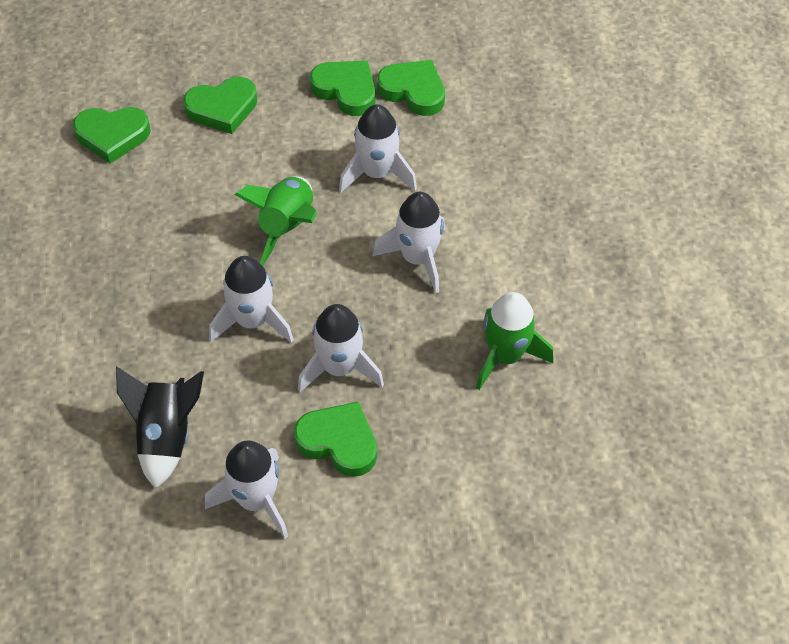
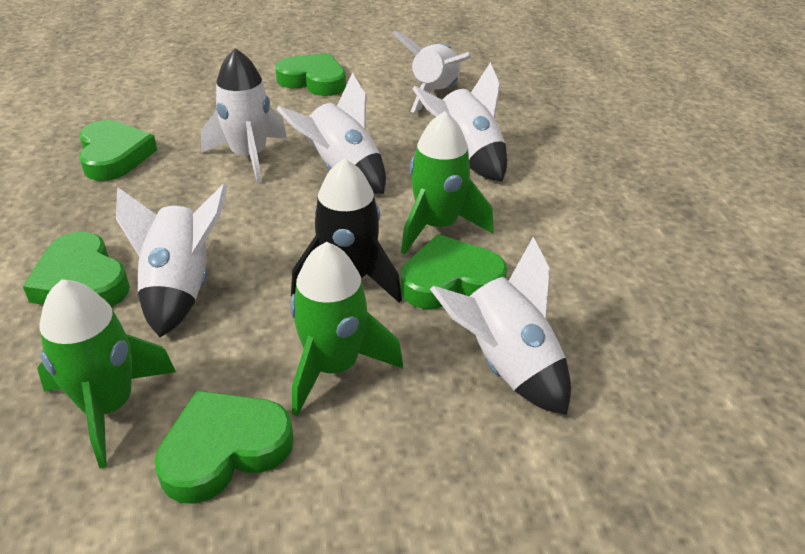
green rocket: [235,177,317,266] [476,292,554,390] = 2 -> [37,279,176,469] [290,242,403,416] [401,111,494,254] = 3
white rocket: [205,440,288,538] [209,256,294,343] [298,304,384,392] [339,104,417,192] [372,192,445,293] = 5 -> [116,183,228,337] [201,48,287,184] [277,73,386,194] [392,30,471,113] [412,62,507,181] [430,237,571,415] = 6

